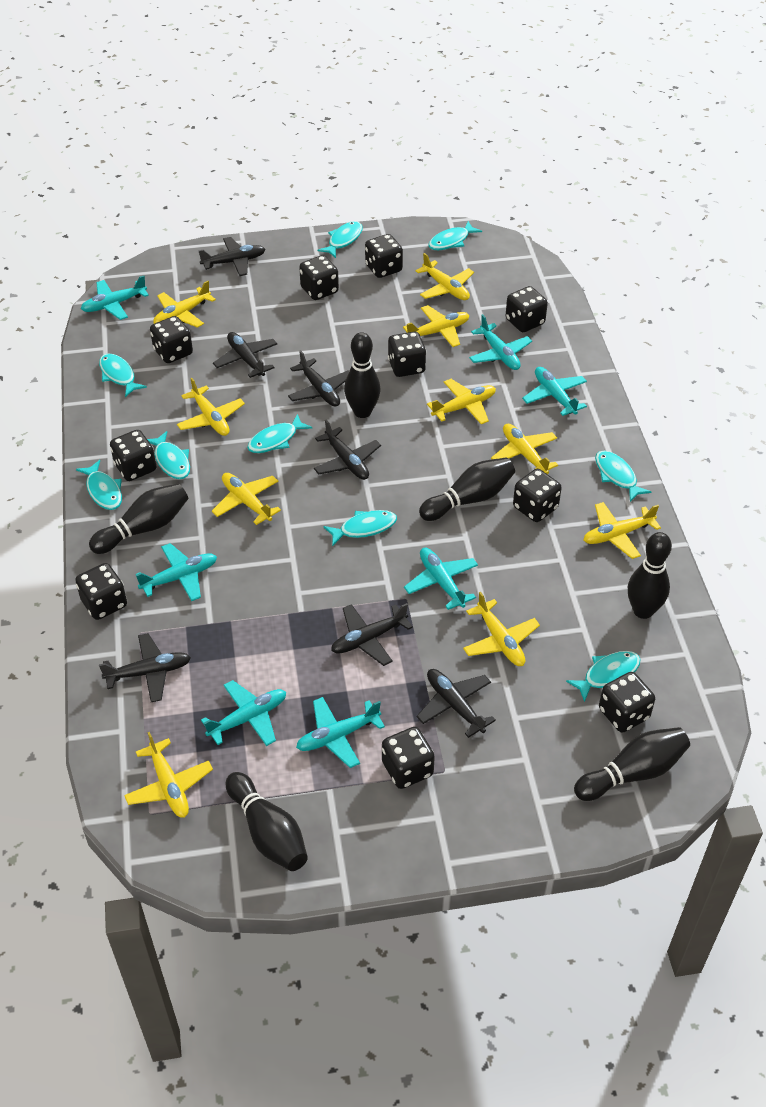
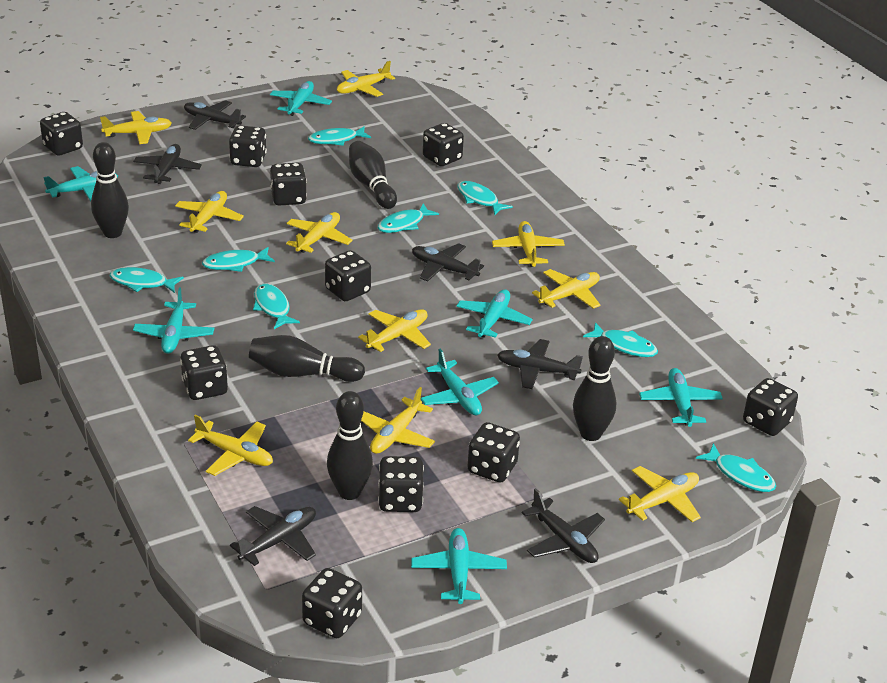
black bowling pin: [89,483,188,554] [226,772,308,871] [344,332,380,418] [419,458,515,521] [574,727,690,801] [628,532,672,619] = 6 -> [91,142,129,238] [249,335,365,382] [327,391,373,500] [349,141,397,209] [573,336,616,441] = 5
black plane: [99,633,191,702] [198,237,265,276] [213,332,277,378] [288,350,349,407] [314,420,381,480] [331,603,413,666] [417,669,496,738] = 7 -> [133,144,202,184] [184,100,246,130] [230,506,316,566] [412,243,484,281] [497,339,583,389] [522,488,605,563] = 6
turquoise fish: [76,460,122,510] [99,353,147,397] [147,431,190,479] [247,414,312,453] [317,221,363,258] [323,510,397,546] [428,221,482,250] [566,651,641,702] [595,451,651,502] = 9 -> [110,267,184,293] [202,247,275,272] [253,284,300,329] [308,126,371,146] [378,203,439,233] [457,181,513,215] [583,322,658,357] [696,443,776,492] = 8

